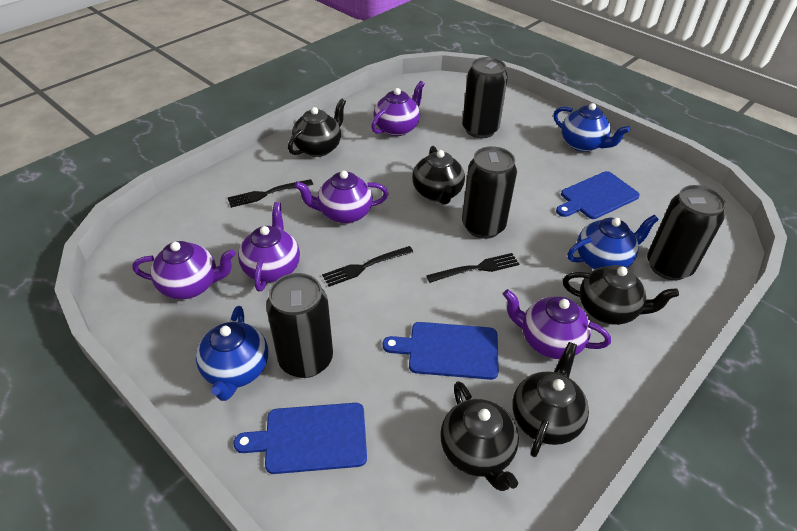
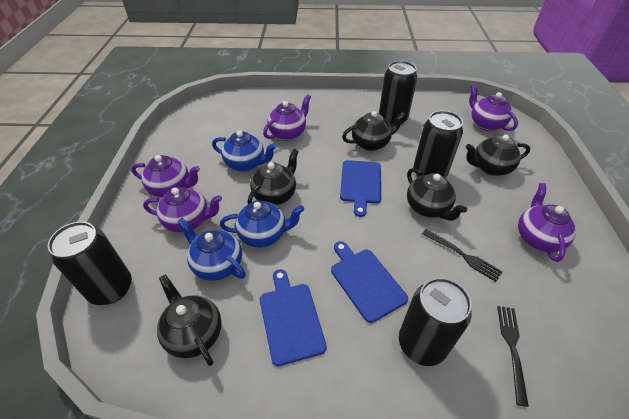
black fork: [227,179,313,208] [322,246,413,287] [426,253,519,283] = 3 -> [422,229,503,282] [497,306,529,407] = 2

